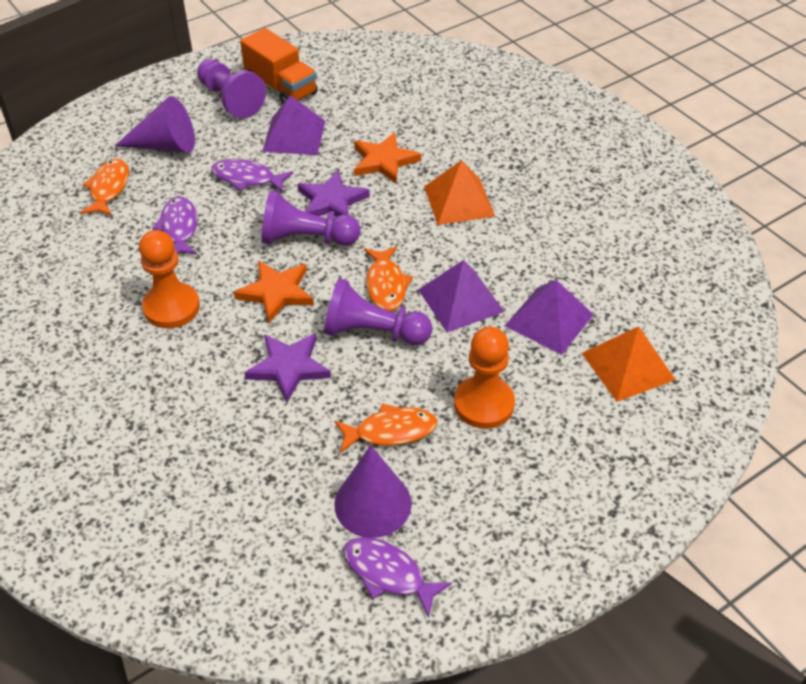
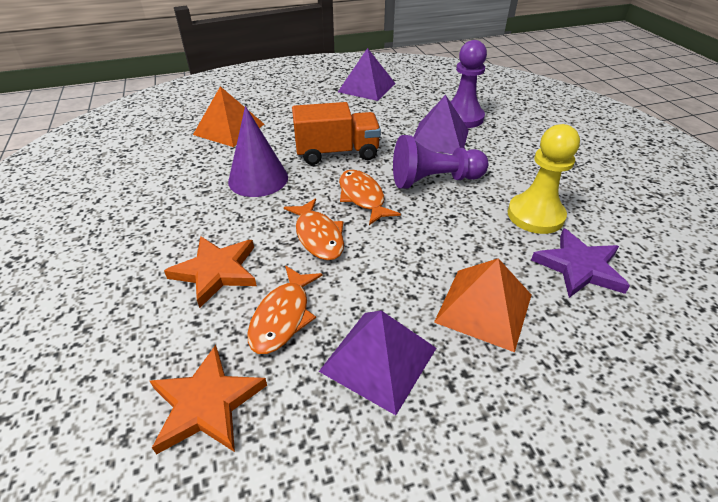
orange pawn: [139,230,200,328] [454,327,515,429] = 2 -> none = 0
purple cone: [115,96,195,153] [334,445,412,538] = 2 -> [228,106,288,197] = 1
purple fish: [152,196,198,255] [211,159,293,193] [344,537,452,618] = 3 -> none = 0
purple pawn: [197,59,266,118] [261,190,360,246] [324,278,432,345] = 3 -> [393,135,489,189] [451,40,487,128] = 2
purple star: [245,333,331,402] [297,170,370,217] = 2 -> [531,228,630,298] = 1
yellow pawn: none = 0 -> [508,124,580,234] = 1

